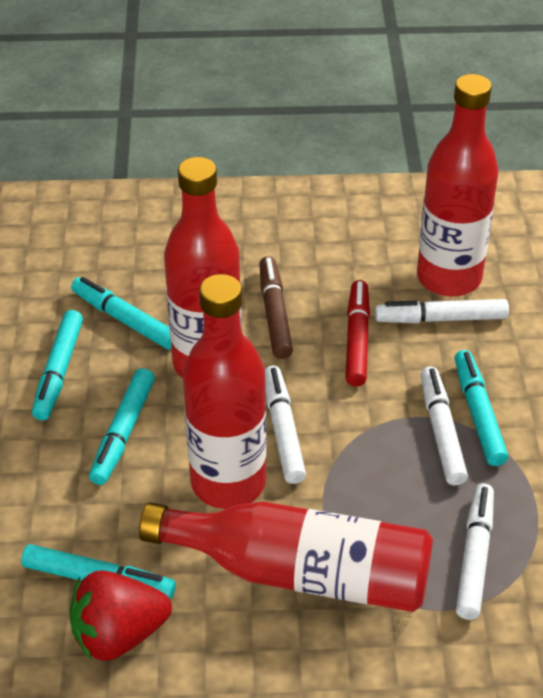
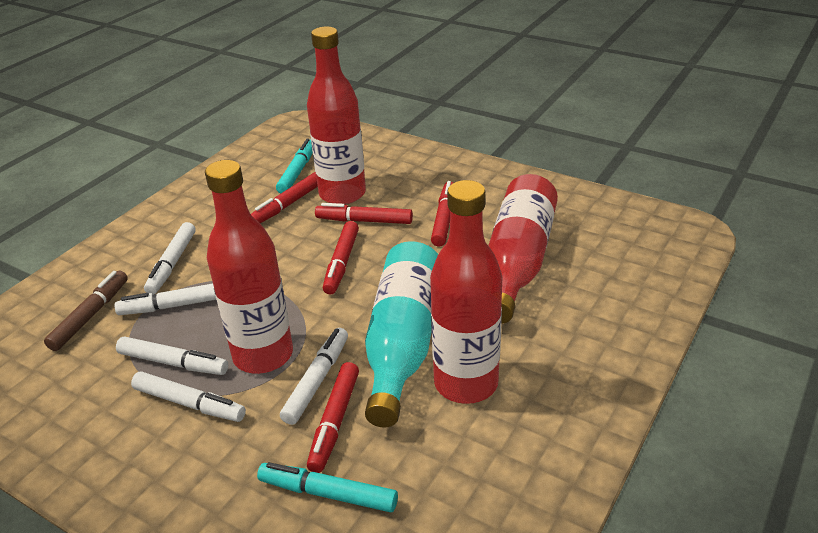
red marker: [346,280,370,387] = 1 -> [251,172,318,223] [307,362,359,473] [315,203,413,224] [323,221,359,294] [431,181,453,247] = 5
red strawberry: [69,570,172,661] = 1 -> none = 0
turquoise bottle: none = 0 -> [365,241,438,428] = 1
turquoise marker: [21,544,176,599] [32,310,83,420] [71,277,171,349] [89,368,155,485] [455,350,508,466] = 5 -> [257,462,398,512] [276,138,313,194] = 2
white marker: [265,366,306,484] [375,299,509,323] [421,366,468,485] [456,484,494,620] = 4 -> [115,284,216,315] [116,336,228,375] [131,371,246,422] [144,222,196,295] [280,328,348,425] = 5

